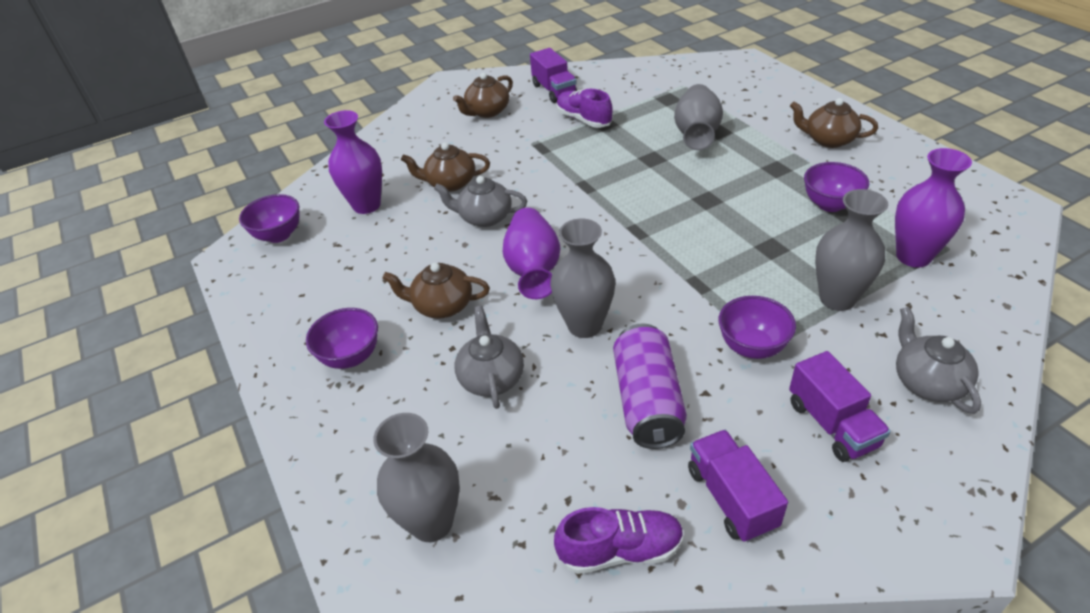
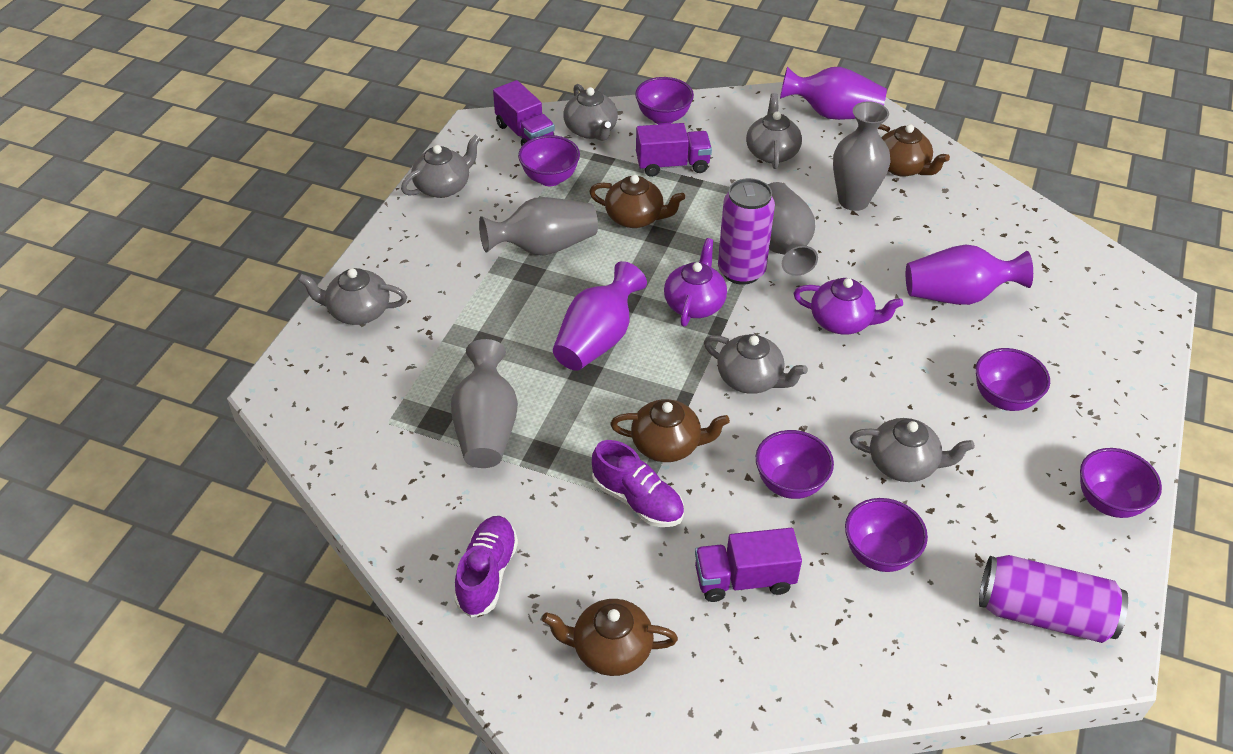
grey teapot: [434,176,527,227] [455,306,524,409] [896,307,981,414] = 3 -> [298,268,407,325] [401,135,480,198] [563,84,618,141] [704,334,808,394] [746,93,802,169] [850,418,975,482] = 6
purple bowl: [239,194,300,243] [306,308,378,369] [719,296,796,359] [804,162,869,212] = 4 -> [518,135,580,186] [635,77,694,124] [755,430,834,499] [845,498,928,572] [975,348,1050,411] [1080,448,1162,518] = 6
purple can: [613,323,687,449] = 1 -> [718,178,775,285] [979,555,1128,643] = 2
purple teapot: none = 0 -> [664,238,727,326] [793,278,903,335] = 2

